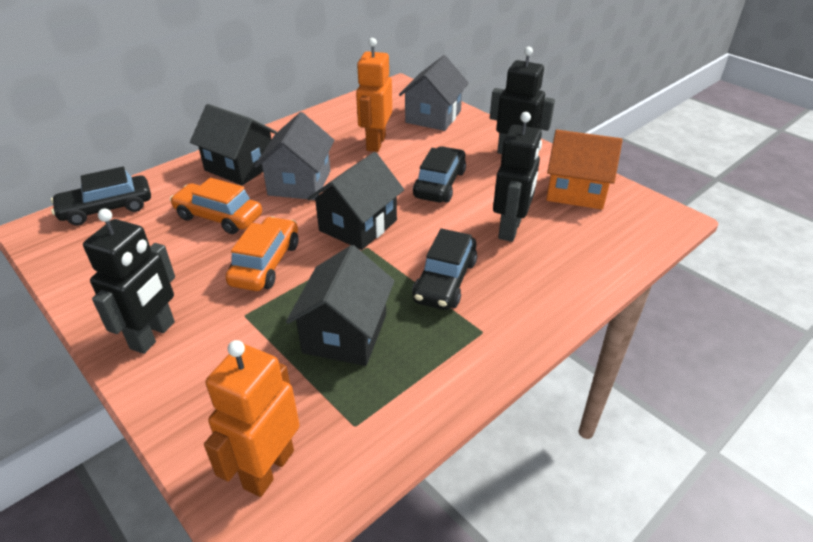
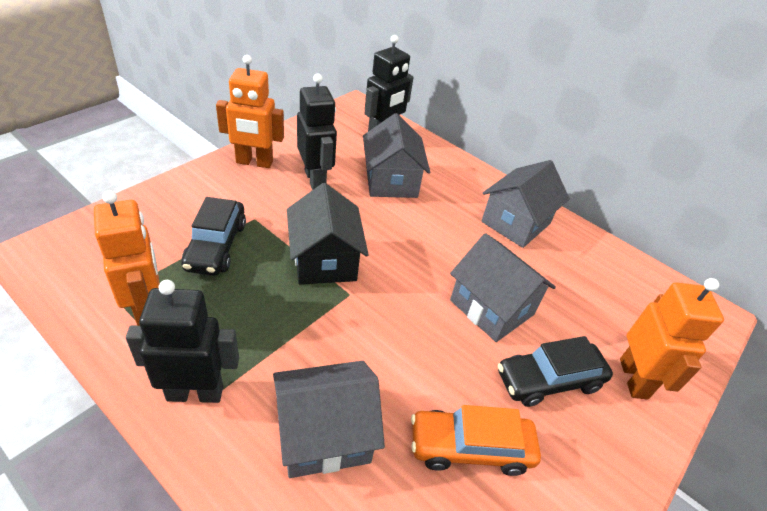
black car: [51,167,151,226] [412,228,477,310] [413,146,466,202] = 3 -> [181,197,246,276] [498,336,613,407] = 2
black house: [190,104,277,185] [286,245,395,366] [307,152,404,250] = 3 -> [287,183,369,284] = 1
grey house: [254,112,335,200] [399,55,469,131] = 2 -> [273,361,385,478] [363,113,430,198] [450,233,556,342] [481,160,570,248] = 4
orange car: [170,178,262,234] [225,217,298,291] = 2 -> [411,405,541,476] = 1
orange house: [546,130,623,210] = 1 -> none = 0
orange robot: [204,340,300,497] [356,38,392,152] = 2 -> [94,190,160,326] [216,55,284,168] [620,278,724,400] = 3

